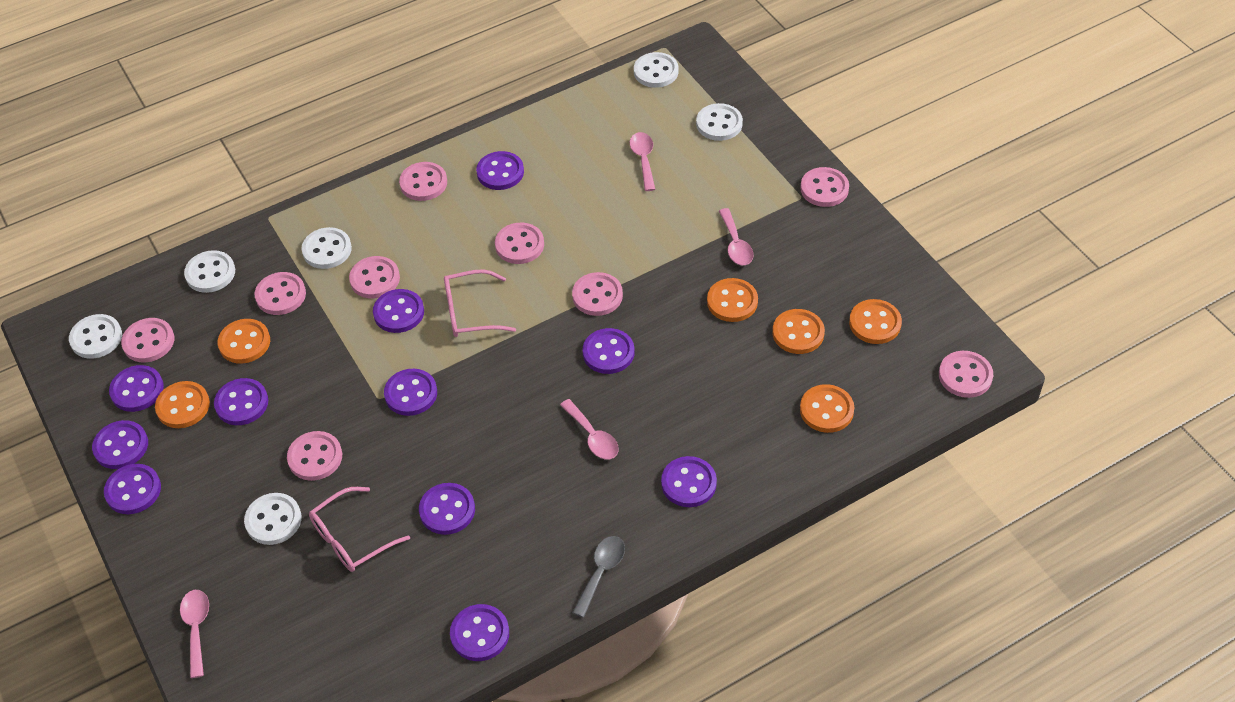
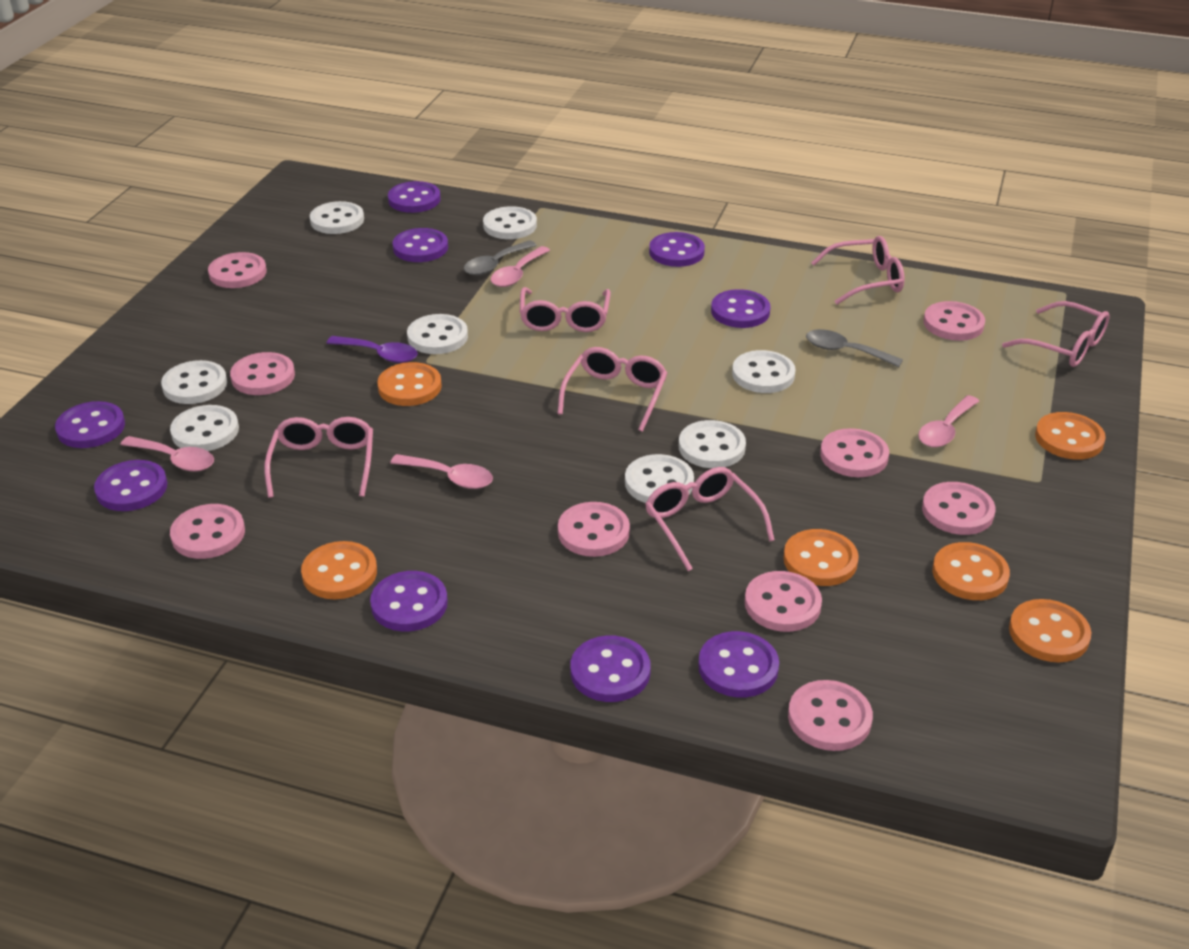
grey spoon: [572,536,625,618] = 1 -> [464,240,537,275] [806,329,903,367] = 2
pink glasses: [309,487,410,572] [444,269,516,337] = 2 -> [264,417,373,498] [520,287,611,332] [557,347,667,432] [645,467,774,571] [811,236,905,304] [1002,301,1110,367] = 6
purple button: [92,420,148,469] [104,464,161,514] [109,365,164,412] [214,378,268,425] [373,289,424,333] [384,369,437,416] [419,483,475,535] [450,604,509,661] [476,151,524,190] [582,328,635,374] [661,456,717,507] = 11 -> [55,401,125,448] [94,460,167,511] [370,571,448,632] [388,181,441,213] [392,228,448,262] [570,636,651,702] [649,232,705,267] [698,631,779,698] [711,289,770,328] = 9
purple spoon: none = 0 -> [327,336,418,363] = 1
white button: [69,314,122,359] [184,250,235,293] [244,493,302,545] [302,227,352,269] [634,52,678,88] [696,103,743,141] = 6 -> [161,360,227,404] [170,405,239,451] [310,201,364,234] [407,314,468,354] [483,206,537,239] [625,454,694,503] [679,420,746,468] [732,350,796,393] = 8

